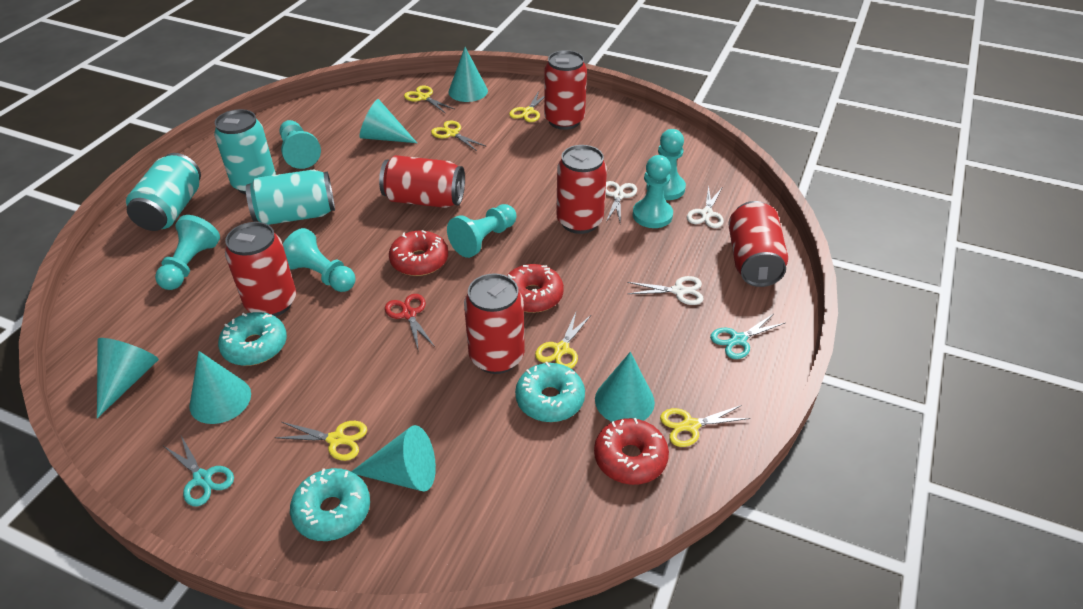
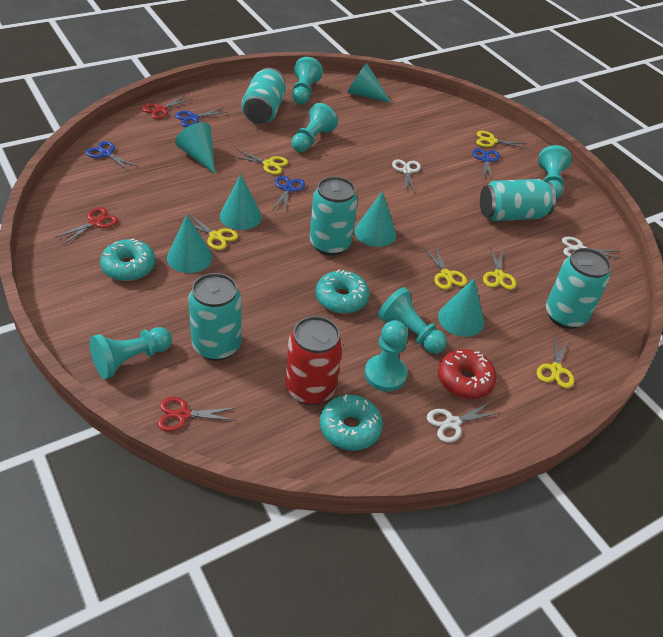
blue scissors: none = 0 -> [86,141,138,171] [175,107,228,127] [272,176,305,213] [472,148,500,181] = 4
red can: [225,222,296,317] [379,155,465,208] [464,273,525,374] [544,50,587,130] [556,145,607,234] [728,201,788,287] = 6 -> [286,316,343,405] = 1
red donut: [389,230,448,276] [507,264,564,313] [594,418,669,485] = 3 -> [438,349,497,399] = 1
red scissors: [385,294,435,352] = 1 -> [54,207,118,245] [142,95,192,119] [158,397,238,432] = 3
turquoise can: [126,153,201,231] [214,109,276,194] [246,169,335,225] = 3 -> [188,273,242,361] [241,68,286,124] [310,177,358,256] [480,179,556,221] [546,248,611,329] = 5
turquoise scissors: [164,436,234,507] [710,314,785,359] = 2 -> none = 0

